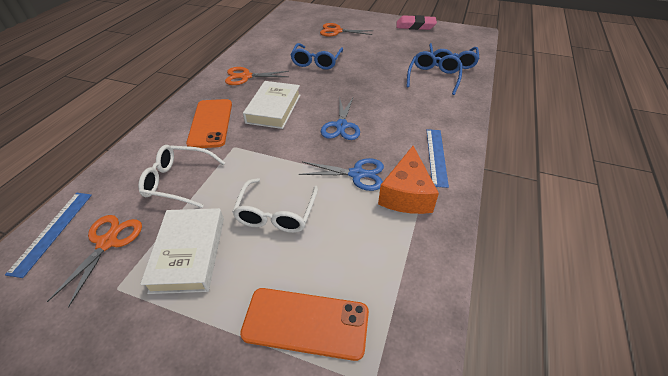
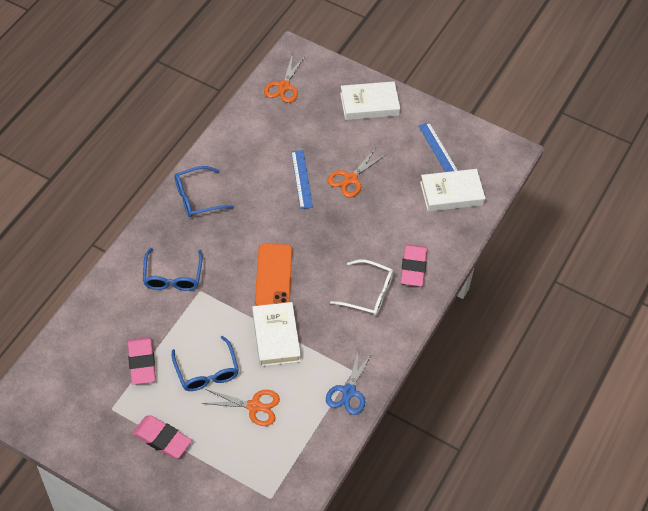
blue scissors: [299,158,384,191] [321,97,360,140] = 2 -> [326,348,373,415] = 1
orange cheese: [378,146,439,214] = 1 -> none = 0
orange phone: [186,99,232,148] [240,288,369,361] = 2 -> [255,243,293,306] = 1
pink eraser: [397,15,437,30] = 1 -> [128,337,156,384] [132,415,192,459] [401,244,427,286] = 3
white book: [140,208,224,294] [243,81,300,129] = 2 -> [252,302,301,367] [340,81,400,120] [420,169,485,212] = 3
white glasses: [138,145,225,208] [232,178,318,233] = 2 -> [330,259,394,316] = 1

